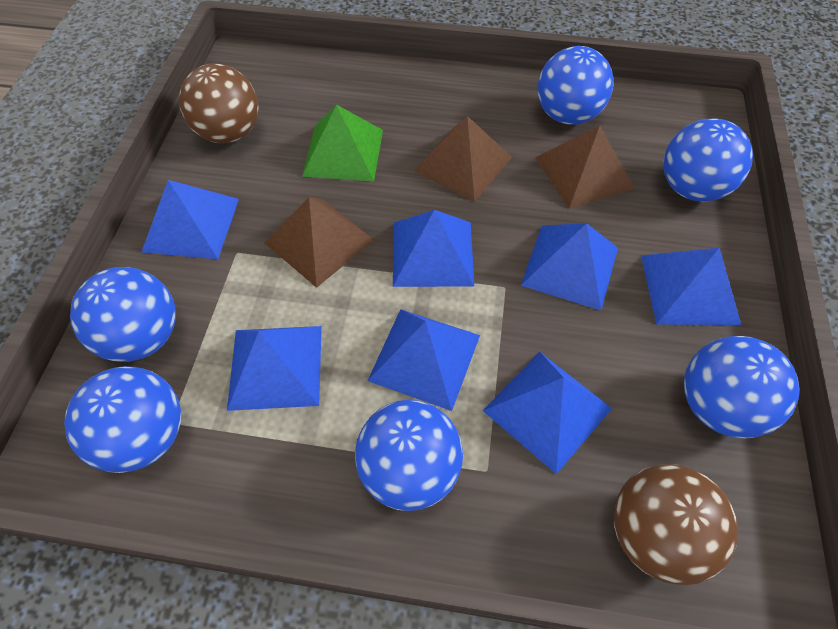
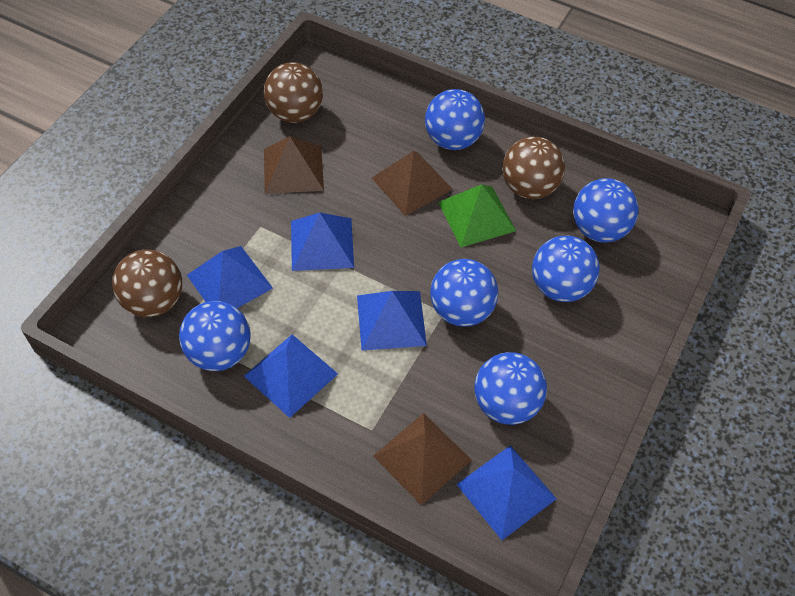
blue pyramid: [141,180,239,259] [227,326,322,411] [368,309,480,411] [393,210,474,287] [483,351,612,474] [521,223,618,310] [641,247,741,325] = 7 -> [187,246,273,308] [244,334,338,418] [291,213,354,271] [357,291,427,351] [456,445,557,540] = 5
brown ball: [179,64,259,143] [613,464,738,585] = 2 -> [112,250,182,317] [264,62,323,123] [502,137,565,199] = 3

